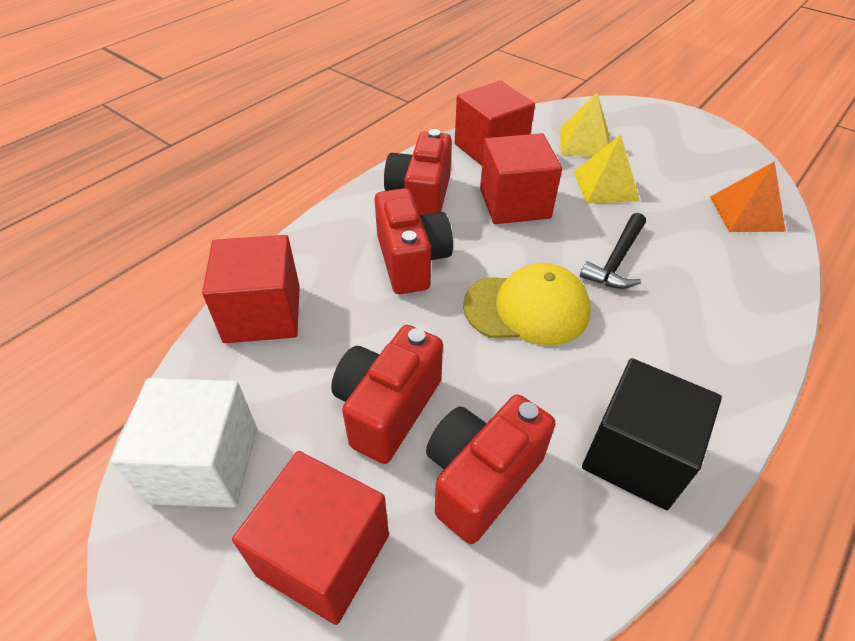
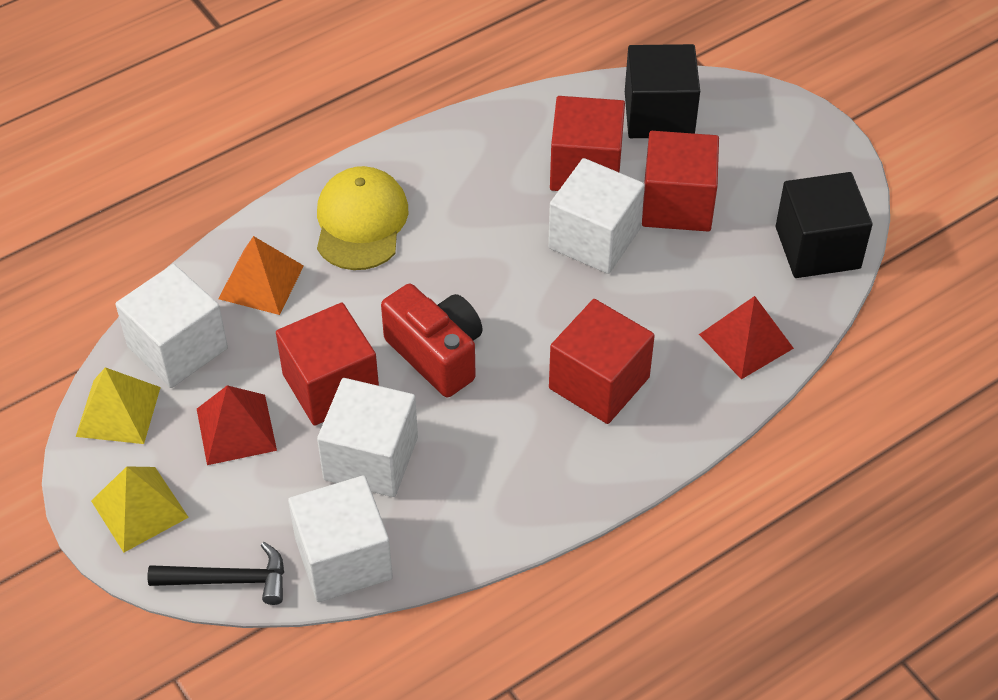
black cube: [582,358,722,510] = 1 -> [625,44,700,138] [776,172,873,278] = 2
red camera: [331,325,443,464] [375,188,453,294] [384,129,452,215] [426,394,555,544] = 4 -> [381,284,483,397] = 1
red pyramid: none = 0 -> [197,385,277,465] [699,296,794,379] = 2
white cube: [111,378,257,508] = 1 -> [115,264,228,388] [288,475,393,602] [317,378,418,497] [548,158,645,274] = 4

